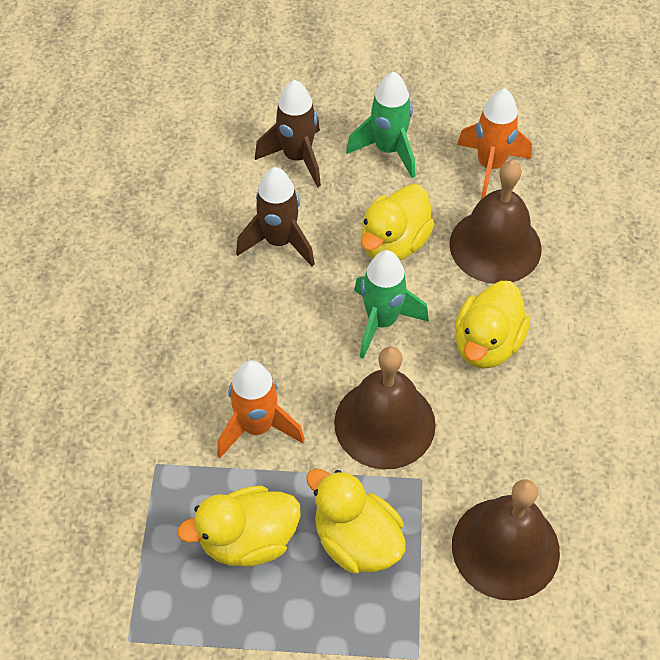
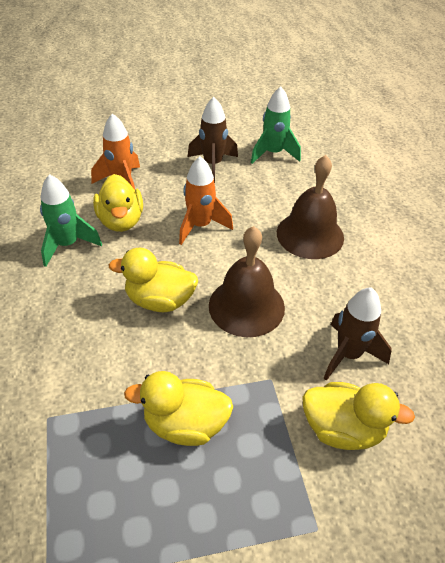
brown bell: [334,347,436,469] [449,160,542,284] [452,479,560,601] = 3 -> [209,226,285,337] [277,155,344,259] = 2

